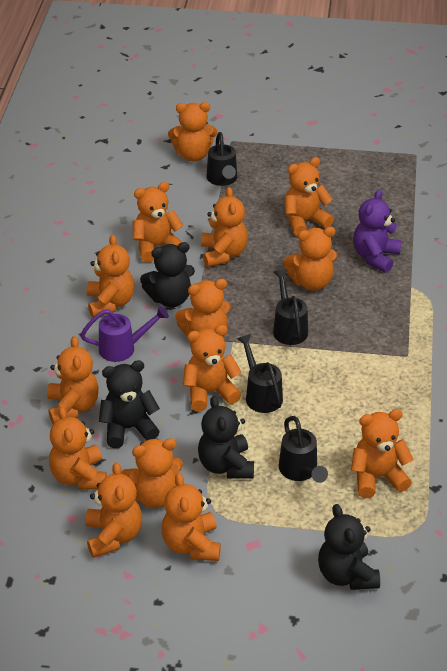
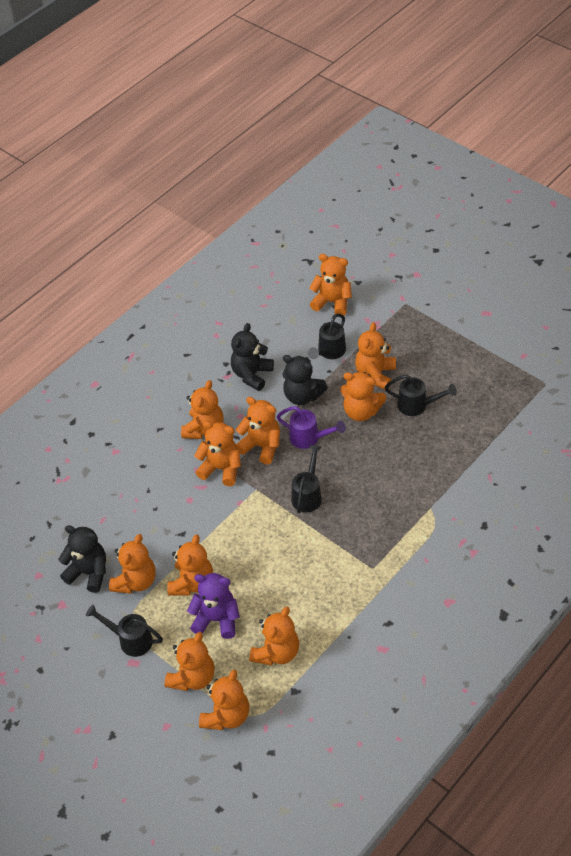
black teddy bear: [99,360,160,448] [140,242,195,307] [198,396,254,478] [318,504,380,590] = 4 -> [58,525,106,593] [231,323,274,391] [282,355,328,405] = 3
orange teddy bear: [47,336,99,424] [49,407,107,490] [85,462,142,558] [87,235,134,318] [121,438,183,508] [133,182,184,263] [162,473,221,561] [168,102,218,161] [175,279,231,337] [183,325,241,411] [201,187,248,267] [284,227,338,291] [285,157,334,237] [351,409,413,498] = 14 -> [109,534,156,594] [164,632,215,691] [167,534,213,595] [181,380,224,439] [194,421,241,486] [199,670,249,730] [236,397,280,465] [249,607,299,666] [309,254,352,315] [340,372,386,421] [355,323,396,390] = 11

